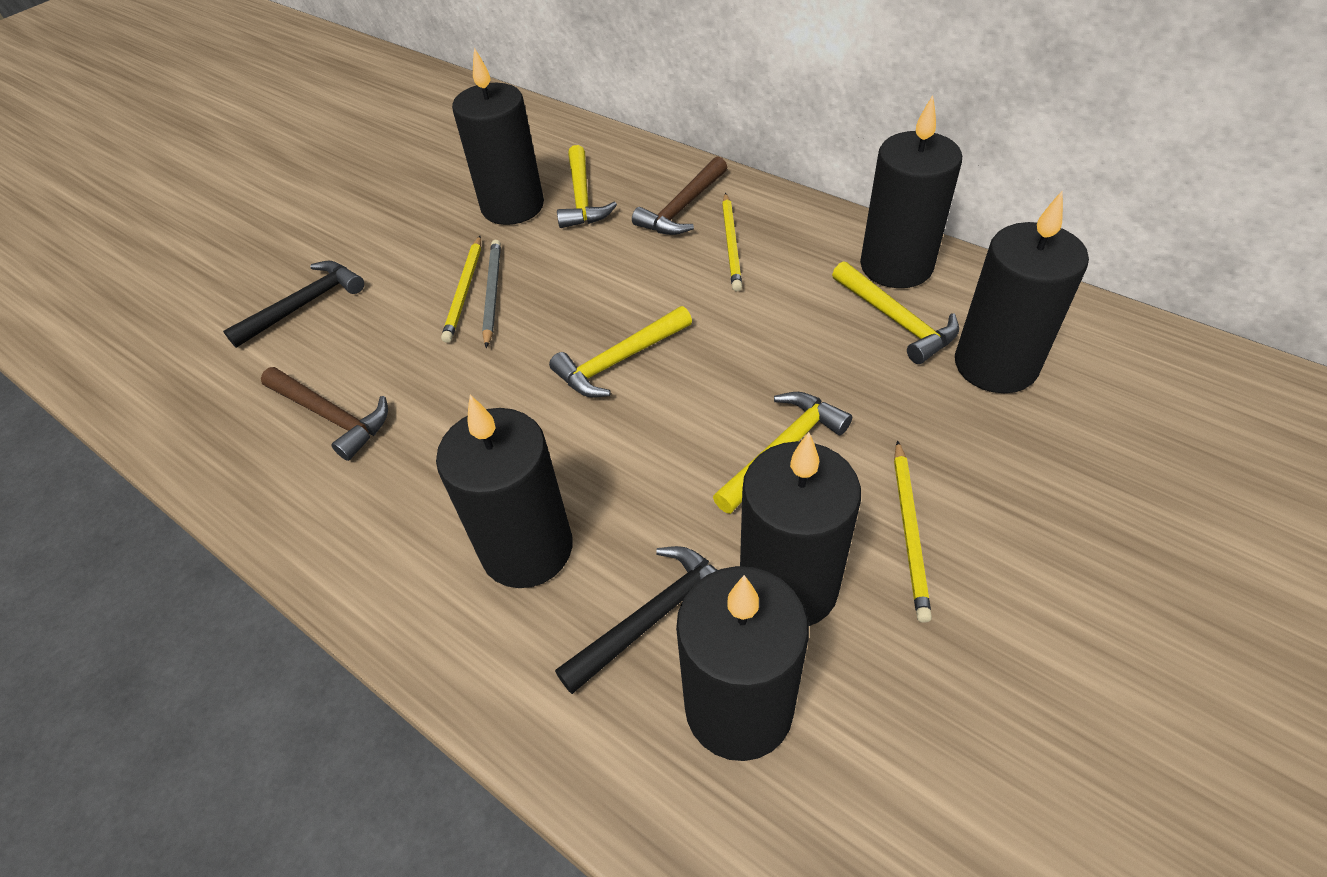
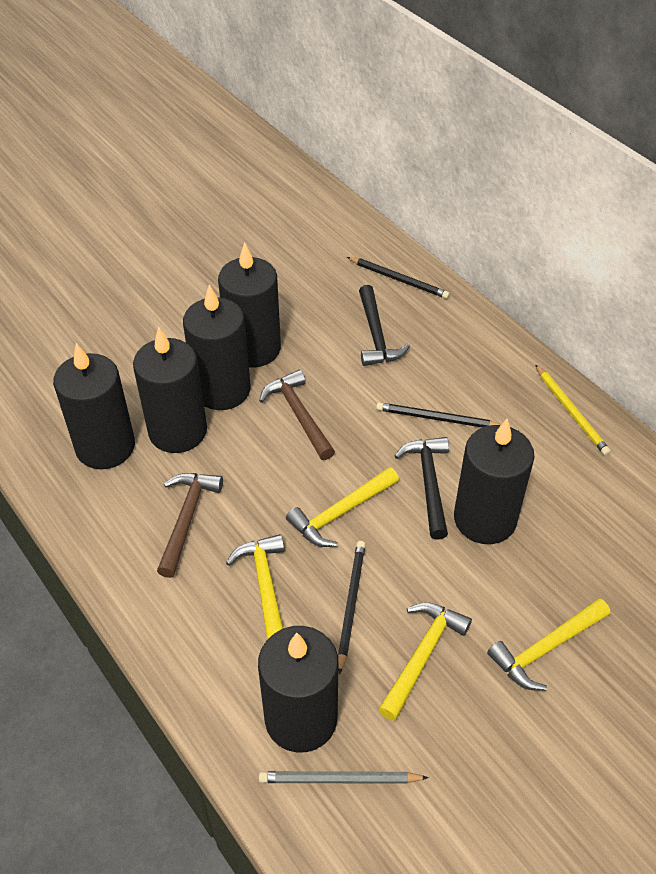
black pencil: none = 0 -> [338,541,366,675] [347,257,450,299] [376,402,501,428] = 3
yellow pencil: [441,236,481,343] [722,193,742,291] [894,440,932,623] = 3 -> [535,364,611,456] = 1

